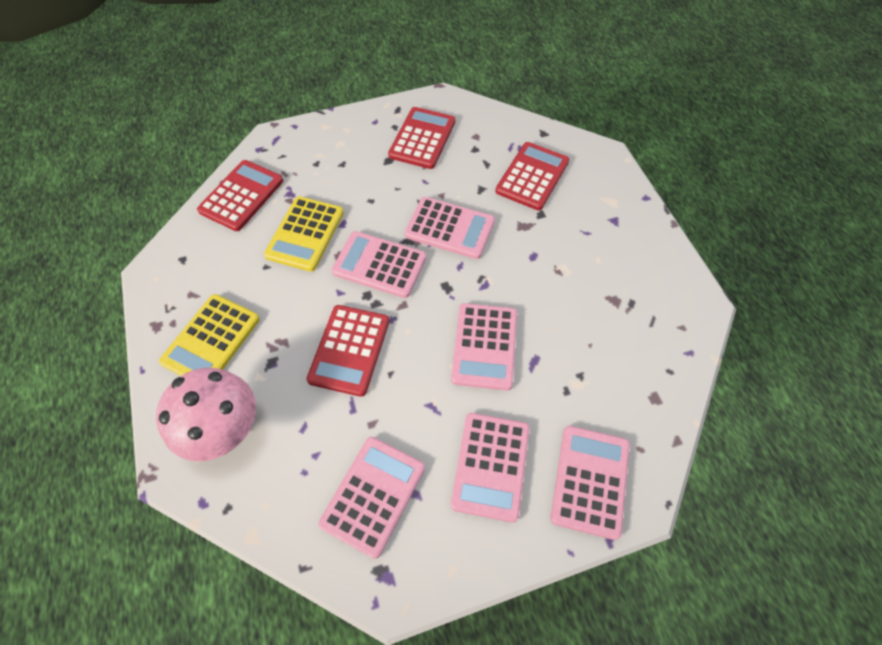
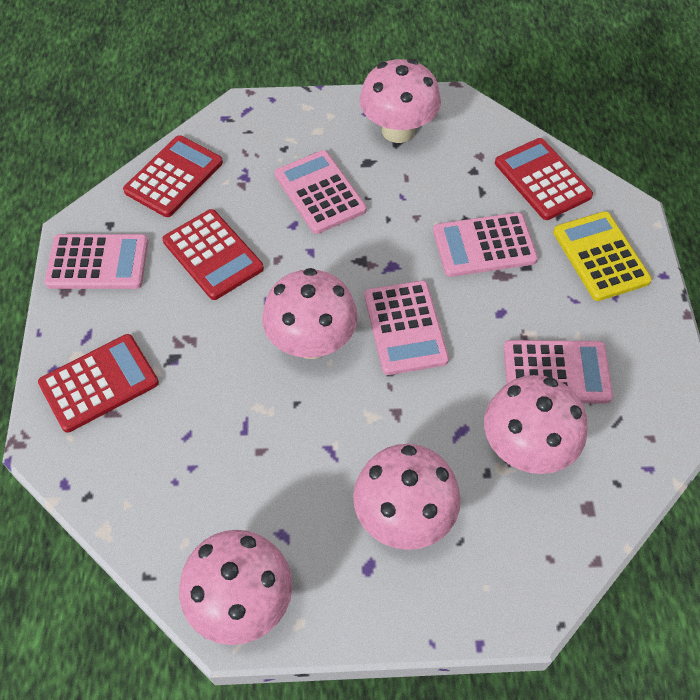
pink calculator: [318,437,425,559] [332,231,426,298] [405,197,495,259] [451,303,517,391] [451,413,530,523] [550,426,630,540] = 6 -> [45,234,148,289] [275,150,367,234] [364,280,449,375] [433,212,538,277] [504,340,613,404] = 5
pink mushroom: [156,368,256,461] = 1 -> [179,530,292,645] [262,268,358,359] [353,444,461,550] [360,59,441,143] [484,375,587,474] = 5
yellow calculator: [159,294,260,376] [264,196,344,271] = 2 -> [553,211,652,301] = 1

